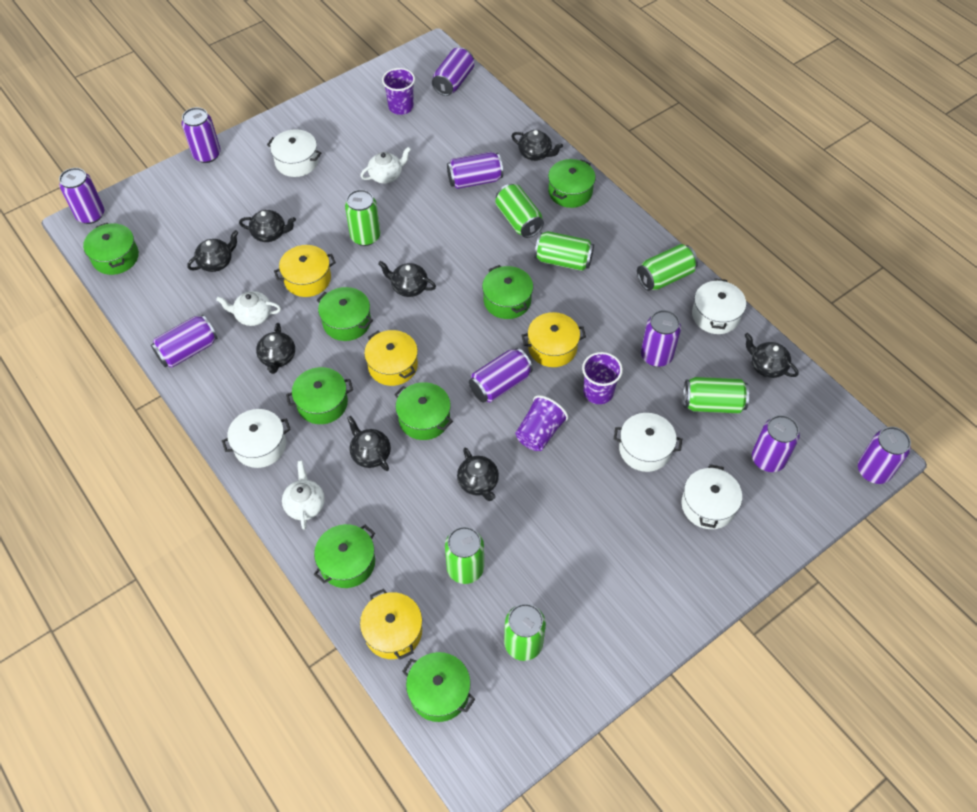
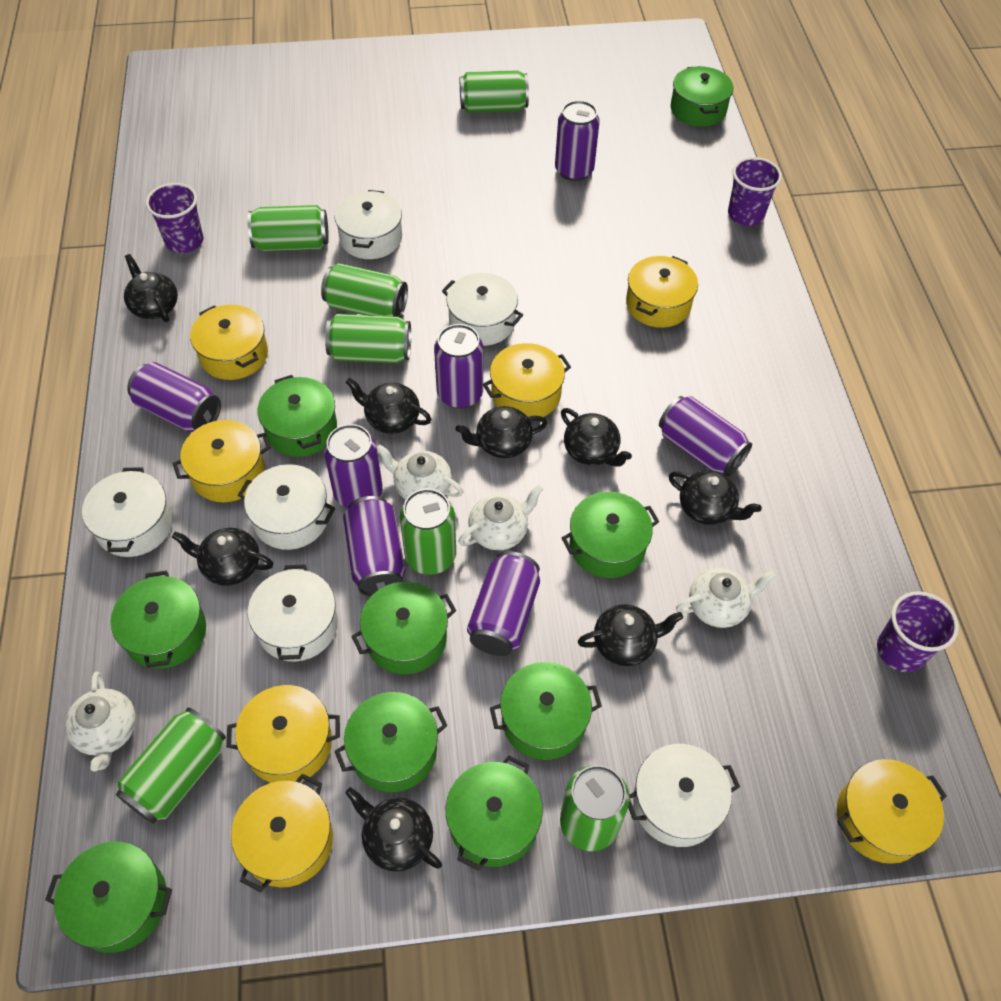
green pot: [83,223,139,275] [286,367,353,424] [314,524,375,588] [317,287,373,341] [394,382,453,440] [402,652,475,722] [482,265,533,319] [548,159,596,208] = 8 -> [45,842,172,953] [111,570,206,669] [258,375,337,457] [335,692,447,792] [351,582,456,674] [446,755,543,871] [490,662,602,760] [562,492,659,578] [671,66,733,127] = 9
purple can: [59,168,105,224] [151,315,217,368] [182,107,221,163] [432,48,474,96] [447,152,503,189] [469,348,533,402] [641,310,681,367] [752,415,800,472] [858,427,911,484] = 9 -> [127,362,221,432] [324,424,383,508] [343,496,405,597] [434,324,483,409] [467,551,540,656] [555,100,600,181] [659,396,752,477] = 7
white pot: [222,409,291,468] [267,129,321,177] [614,413,682,472] [681,464,742,529] [692,279,746,334] = 5 -> [82,467,173,557] [238,464,335,550] [248,565,338,662] [334,190,402,259] [442,273,523,346] [628,744,740,847] = 6
white teapot: [216,291,281,326] [282,461,325,530] [360,147,411,183] = 3 -> [65,672,136,771] [377,444,463,500] [458,485,543,550] [676,568,776,628] = 4
yellow pot: [274,245,336,297] [360,589,422,660] [364,330,418,386] [521,312,586,367] = 4 -> [172,420,271,502] [190,305,268,380] [226,685,340,783] [231,774,333,892] [483,343,571,417] [626,256,698,328] [837,759,947,864] = 7

